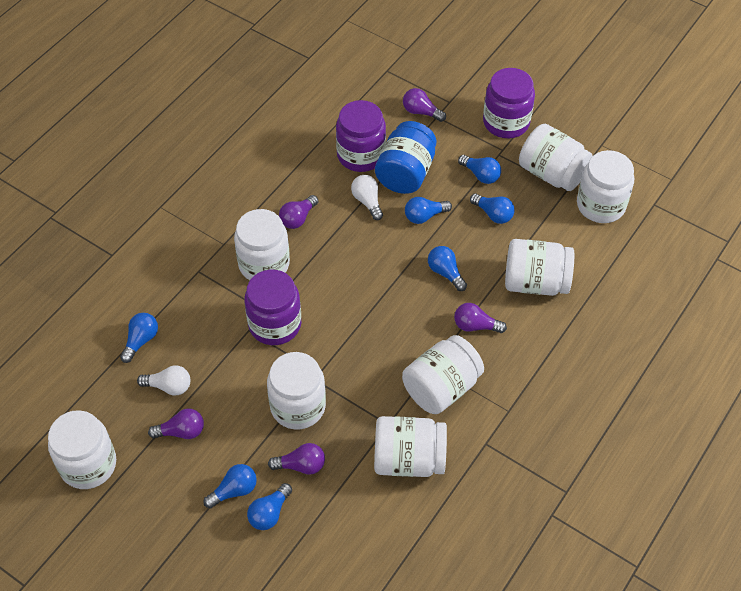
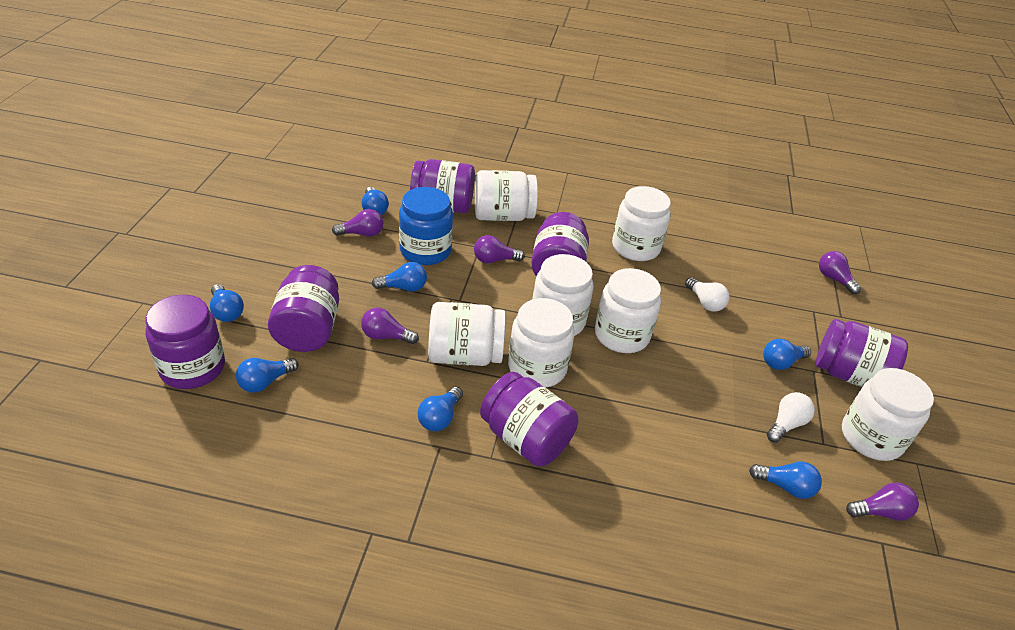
purple jar: [244,270,301,345] [336,100,386,172] [483,68,535,138] = 3 -> [145,295,225,389] [268,265,339,352] [410,159,475,213] [480,372,579,467] [531,212,589,276] [816,319,908,387] = 6
white jar: [48,410,116,489] [234,209,290,280] [267,352,326,429] [374,416,447,477] [402,335,484,414] [505,239,574,296] [519,124,593,191] [577,150,634,223] = 8 -> [428,302,506,366] [475,170,538,221] [508,298,575,388] [532,254,594,336] [595,268,661,353] [612,186,671,261] [842,368,934,461] = 7

